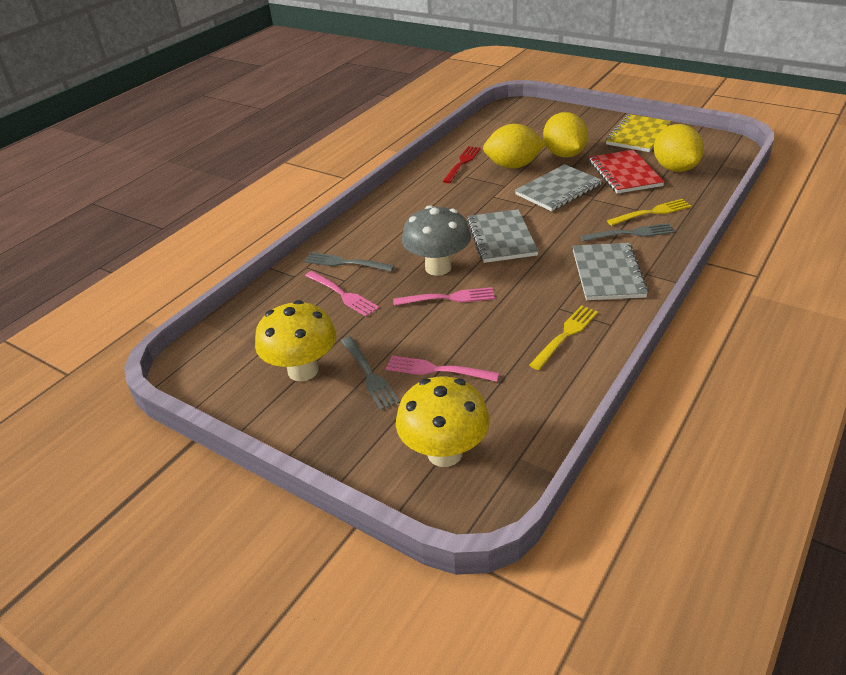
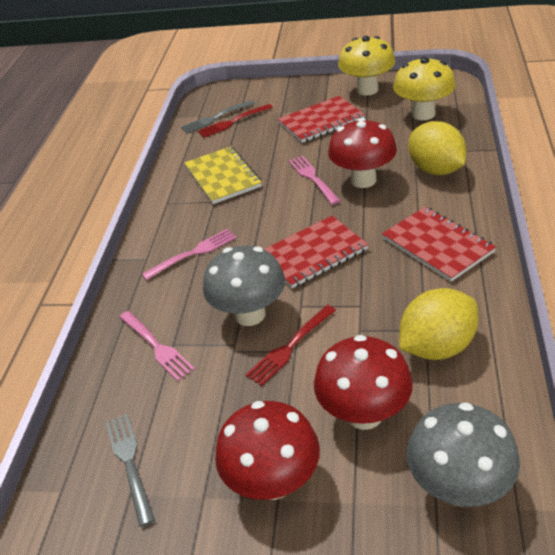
grey fork: [304,252,395,272] [341,337,400,410] [581,223,675,242] = 3 -> [106,414,155,527] [181,100,255,134] = 2
grey mushroom: [402,205,471,276] = 1 -> [203,246,285,326] [407,402,520,507] = 2
grey notebook: [467,209,539,263] [515,164,602,211] [573,243,649,300] = 3 -> none = 0
red fork: [443,146,481,183] = 1 -> [198,104,273,138] [245,305,336,386] = 2
red mushroom: none = 0 -> [215,401,320,500] [314,335,413,430] [328,118,397,188] = 3
red notebook: [589,150,665,194] = 1 -> [264,216,368,288] [278,96,365,143] [382,207,496,282] = 3
yellow fork: [529,305,598,370] [607,199,691,226] = 2 -> none = 0
yellow lemon: [483,124,546,169] [543,112,588,158] [654,124,704,172] = 3 -> [399,288,478,360] [409,121,466,175] = 2

